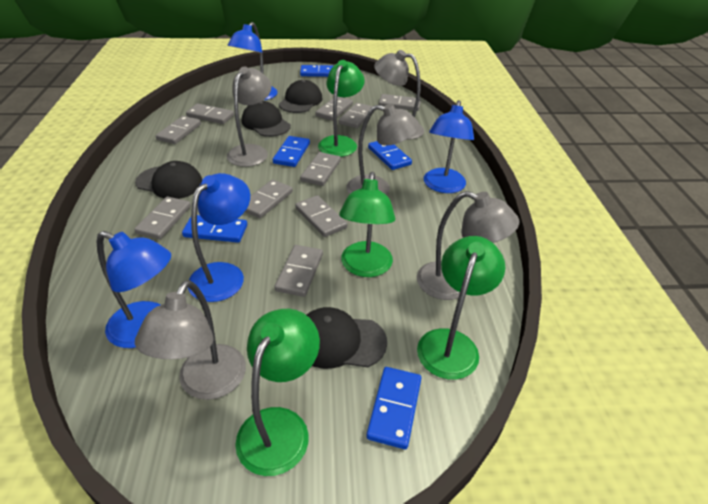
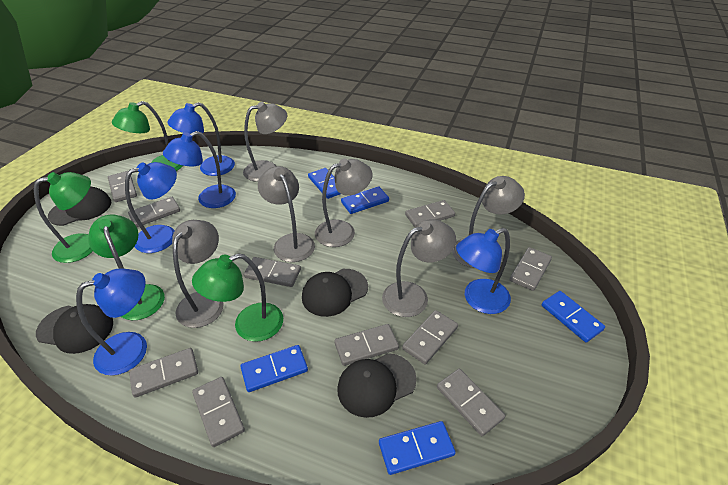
blue lamp: [97,231,171,348] [188,173,250,302] [228,22,278,100] [424,100,474,193] = 4 -> [76,269,147,376] [125,162,177,253] [163,131,236,208] [167,102,235,176] [456,228,511,314] = 5
grey lamp: [135,280,246,400] [227,66,271,167] [347,103,420,195] [374,50,424,139] [417,191,519,300] = 5 -> [172,220,224,328] [243,102,287,182] [258,166,315,262] [315,159,373,247] [382,219,456,317] [452,176,525,268] = 6

